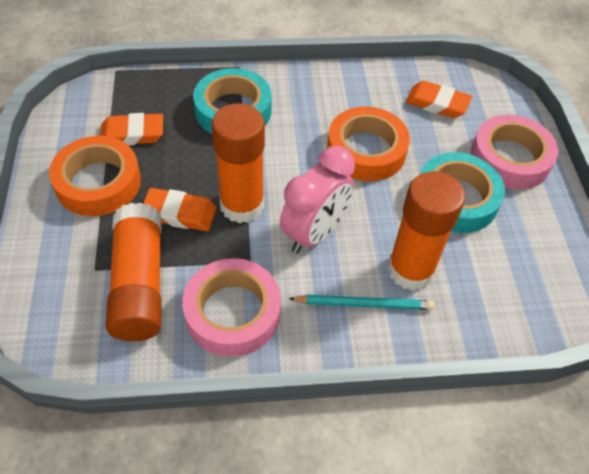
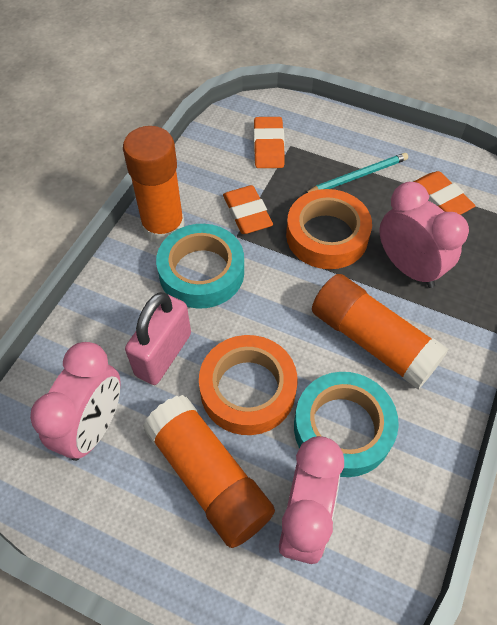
pink clock: [280,146,355,253] = 1 -> [30,342,121,461] [279,436,344,564] [379,182,469,288] = 3
pink padlock: none = 0 -> [125,292,191,385] = 1
pink tape: [182,258,281,357] [471,115,558,190] = 2 -> none = 0

